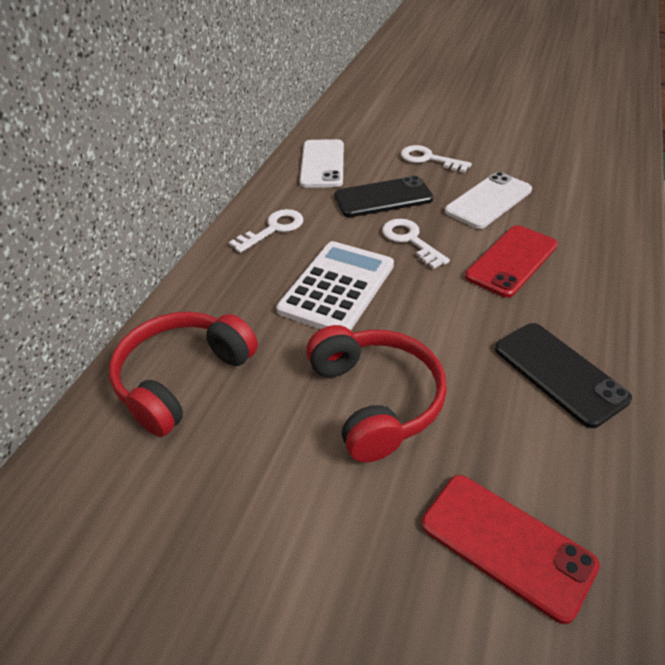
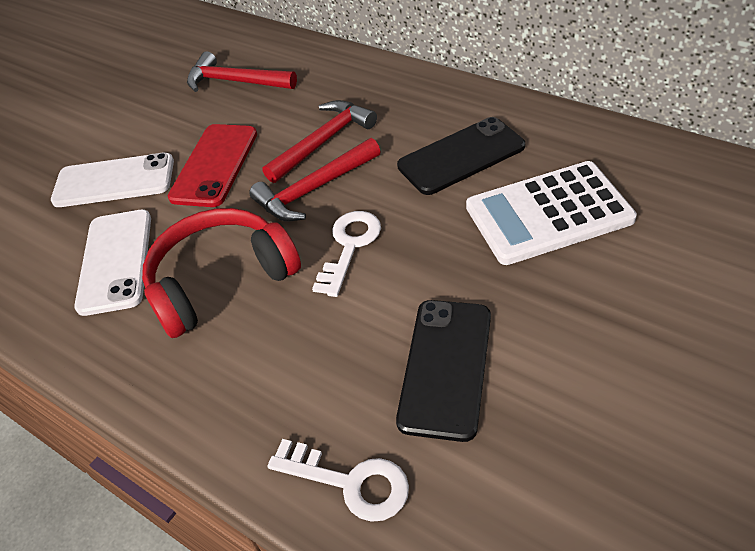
red hammer: none = 0 -> [187,51,297,92] [249,138,381,221] [262,100,377,183] = 3
red headphones: [109,312,258,437] [306,325,447,463] = 2 -> [142,208,301,338] = 1
red phone: [422,475,600,624] [465,225,558,298] = 2 -> [168,124,257,207] = 1
white key: [229,209,303,253] [382,219,450,269] [401,145,472,173] = 3 -> [267,439,409,522] [312,211,381,297] = 2

